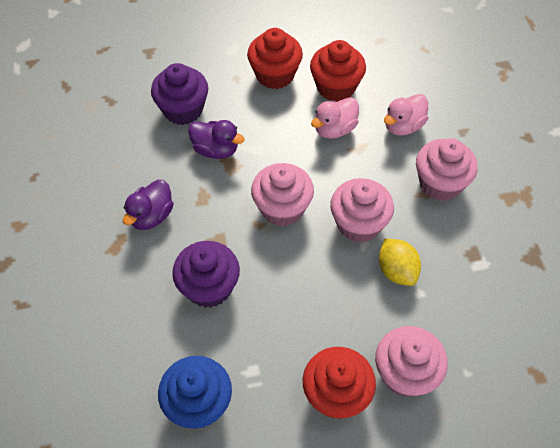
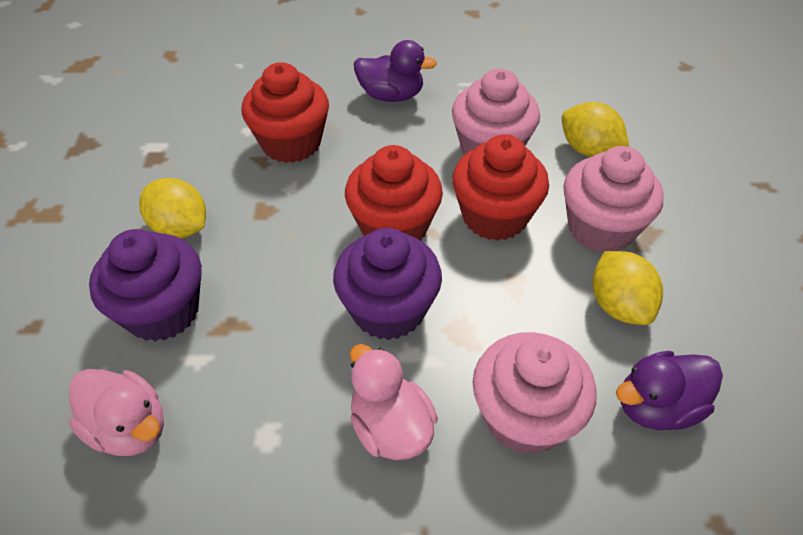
blue cupcake: [158,356,232,429] = 1 -> none = 0
pink cupcake: [251,163,314,227] [330,178,394,243] [375,326,448,397] [416,138,478,201] = 4 -> [452,69,540,155] [473,332,596,455] [563,146,664,253] = 3
yellow lemon: [379,238,421,286] = 1 -> [139,178,206,238] [562,102,629,157] [593,251,663,325] = 3

